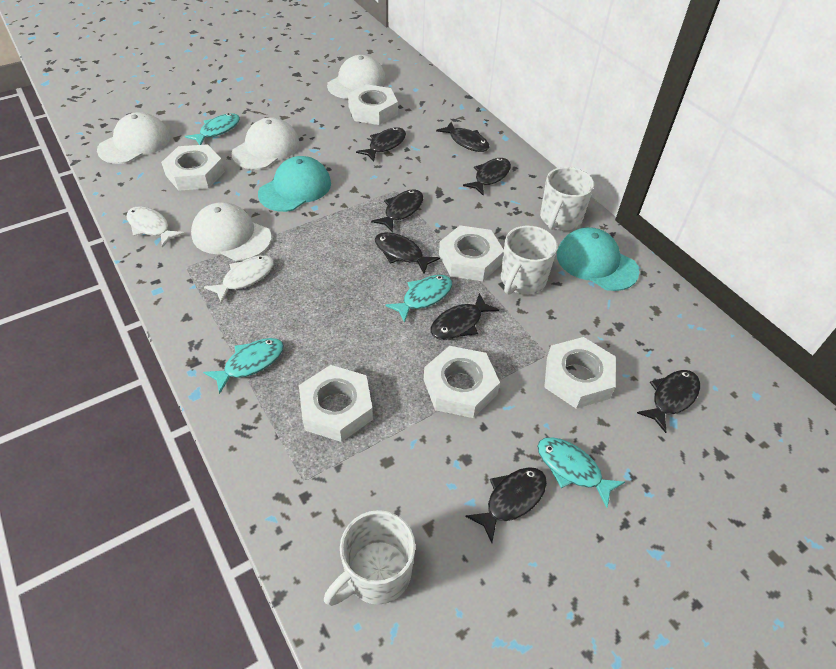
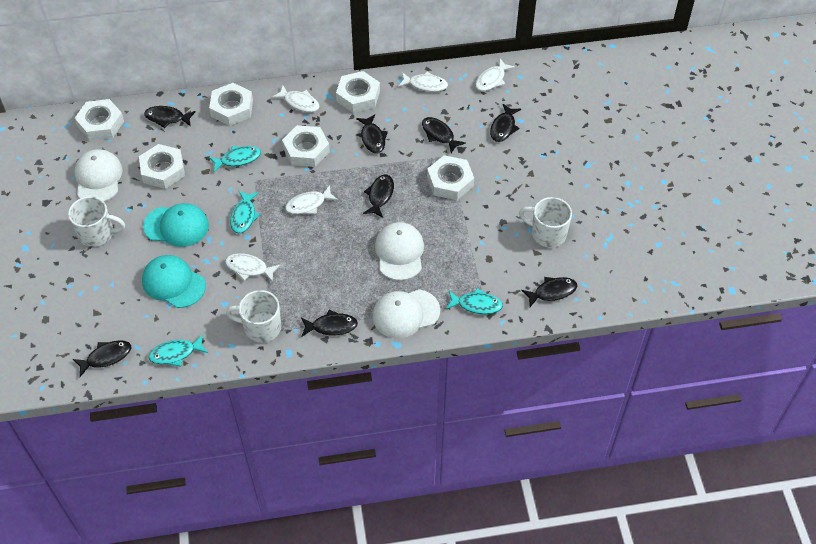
white cap: [97,112,170,164] [191,202,271,261] [231,117,300,169] [327,55,386,99] = 4 -> [74,149,123,202] [372,289,440,338] [375,222,424,281] = 3
white fish: [126,206,185,248] [204,255,274,303] = 2 -> [225,253,280,282] [272,85,320,112] [285,185,338,214] [398,72,448,92] [475,59,515,91] = 5

